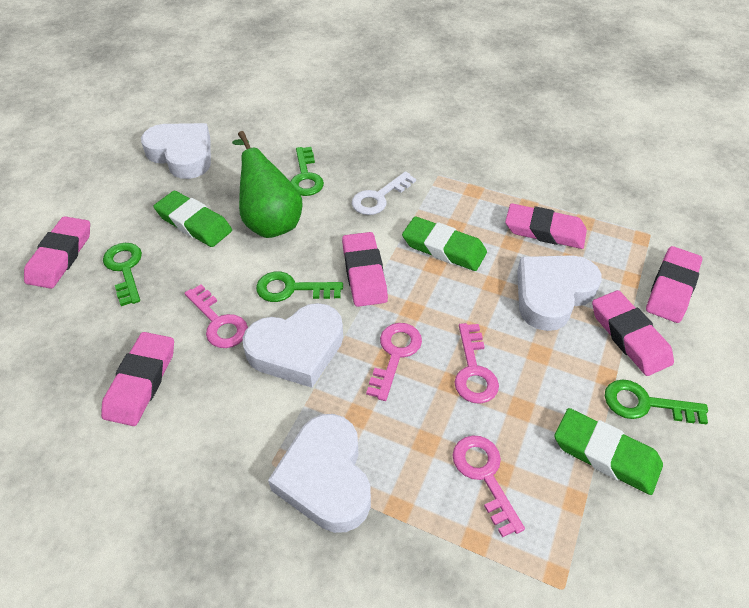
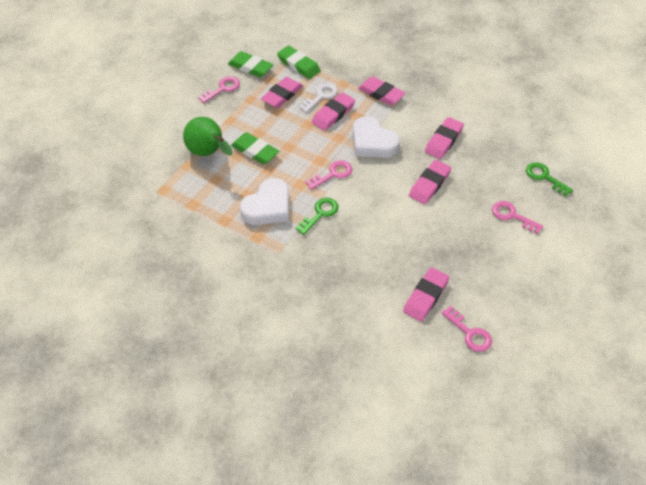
green key: [103,243,142,306] [256,271,343,302] [291,147,324,196] [605,379,708,424] = 4 -> [296,198,339,235] [526,162,573,197] = 2
white heart: [141,123,211,179] [243,303,343,388] [268,414,371,533] [517,255,602,331] = 4 -> [240,178,289,225] [353,116,400,158] = 2

